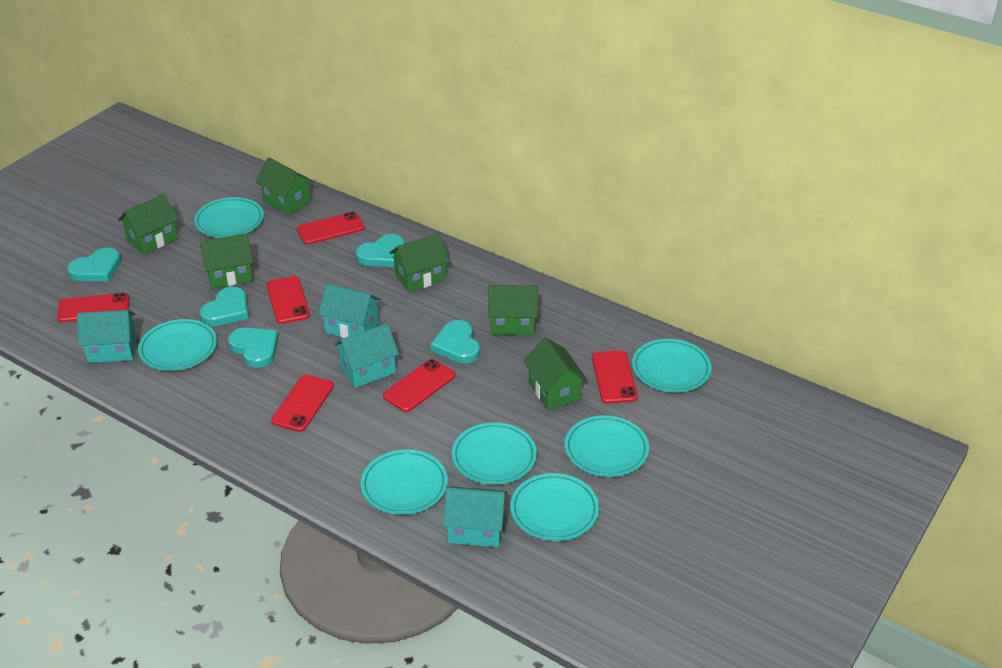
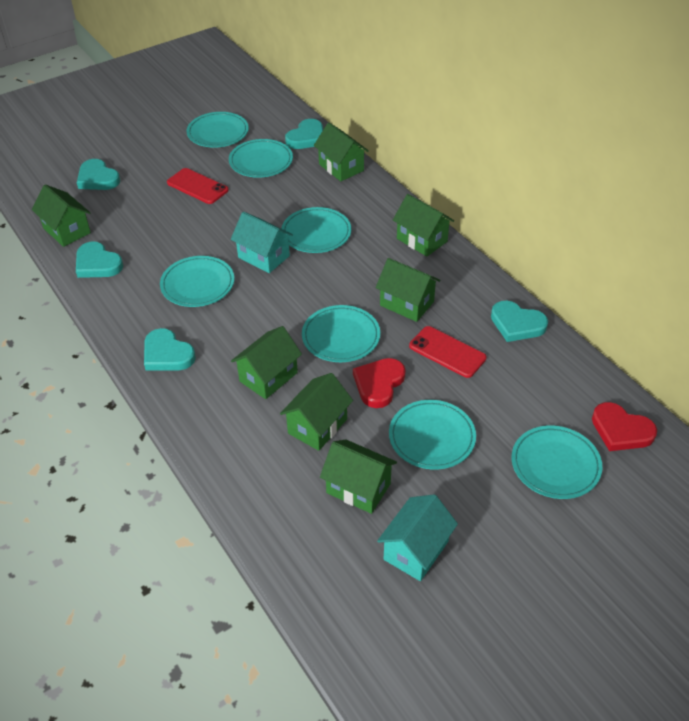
green house: [118,194,178,255] [200,233,253,289] [256,157,314,215] [389,233,450,292] [488,285,538,335] [523,337,588,411] = 6 -> [32,184,91,247] [231,326,302,399] [280,373,353,451] [314,123,369,181] [320,440,397,514] [376,258,440,322] [393,194,454,256] = 7
red heart: none = 0 -> [353,358,406,408] [592,402,657,451] = 2
red phone: [57,293,129,322] [266,276,310,324] [271,375,334,432] [297,212,365,244] [383,359,455,412] [592,350,638,404] = 6 -> [167,168,229,204] [409,326,487,378] = 2
turquoise house: [77,310,137,363] [318,284,381,338] [334,323,399,388] [443,487,507,547] = 4 -> [231,212,293,273] [377,494,458,581] = 2

